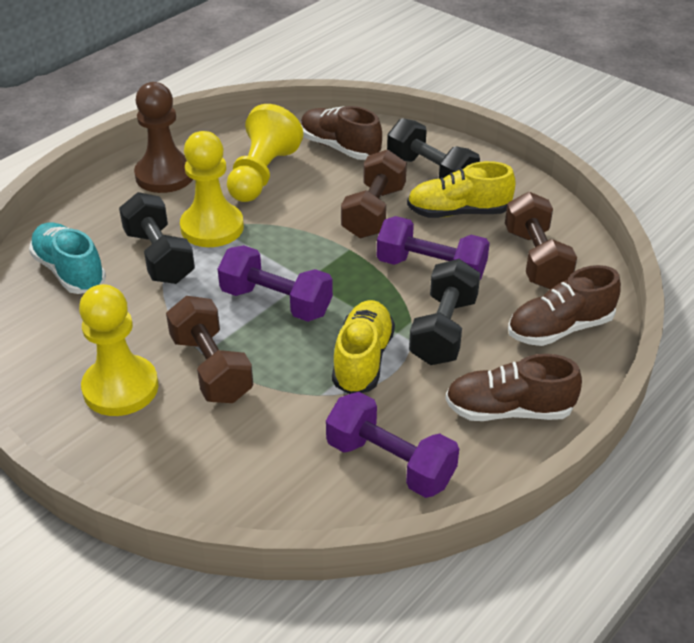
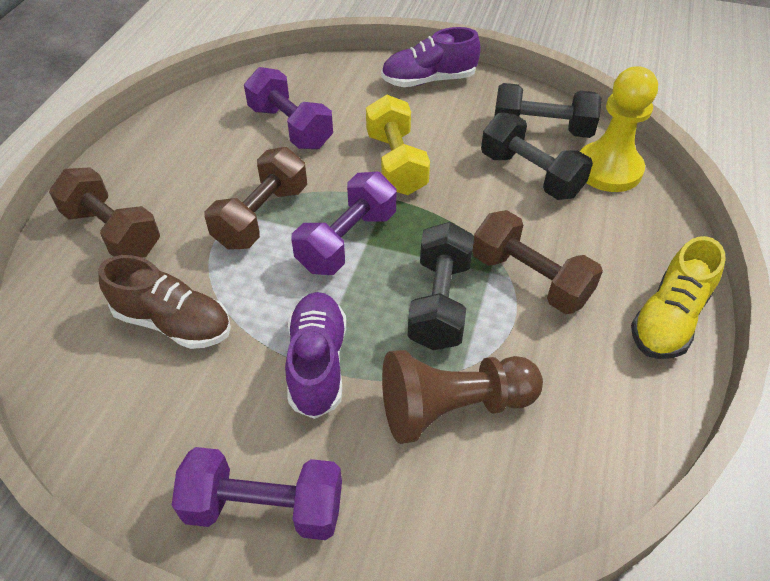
brown shoe: [301,106,382,160] [445,354,582,421] [508,265,621,346] = 3 -> [98,255,231,349] = 1
purple shoe: none = 0 -> [285,292,346,419] [381,27,481,87] = 2
turquoise shoe: [29,223,106,294] = 1 -> none = 0
yellow dumbbell: none = 0 -> [366,95,430,195] = 1
yellow pawn: [79,284,158,416] [180,131,244,247] [227,104,303,202] = 3 -> [580,66,658,192] = 1
yellow shoe: [332,300,395,394] [407,161,516,218] = 2 -> [631,236,725,359] = 1

